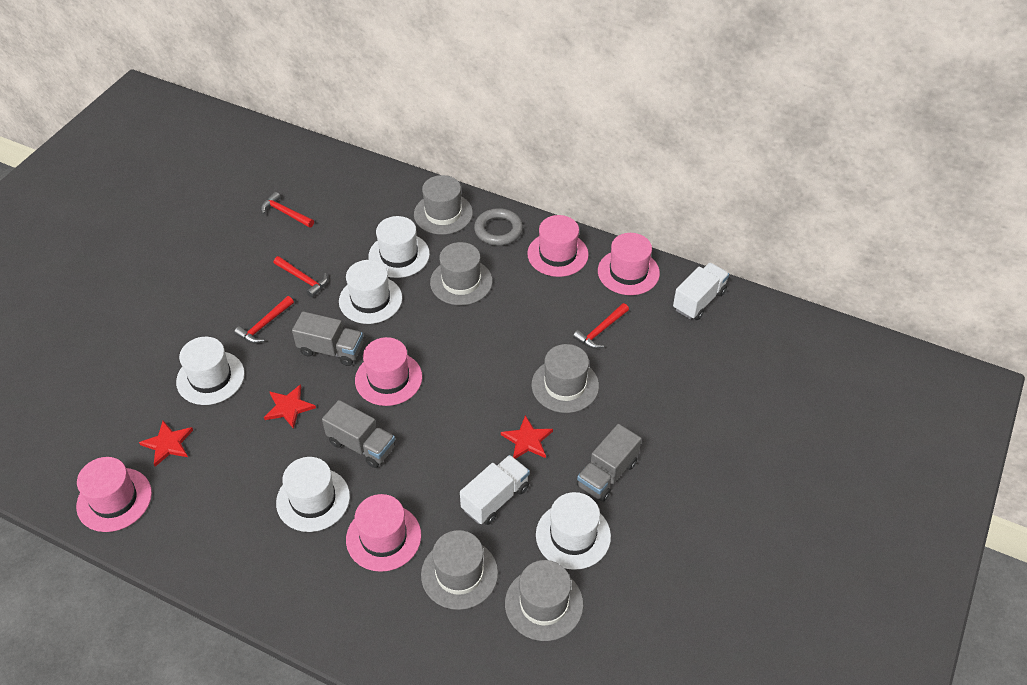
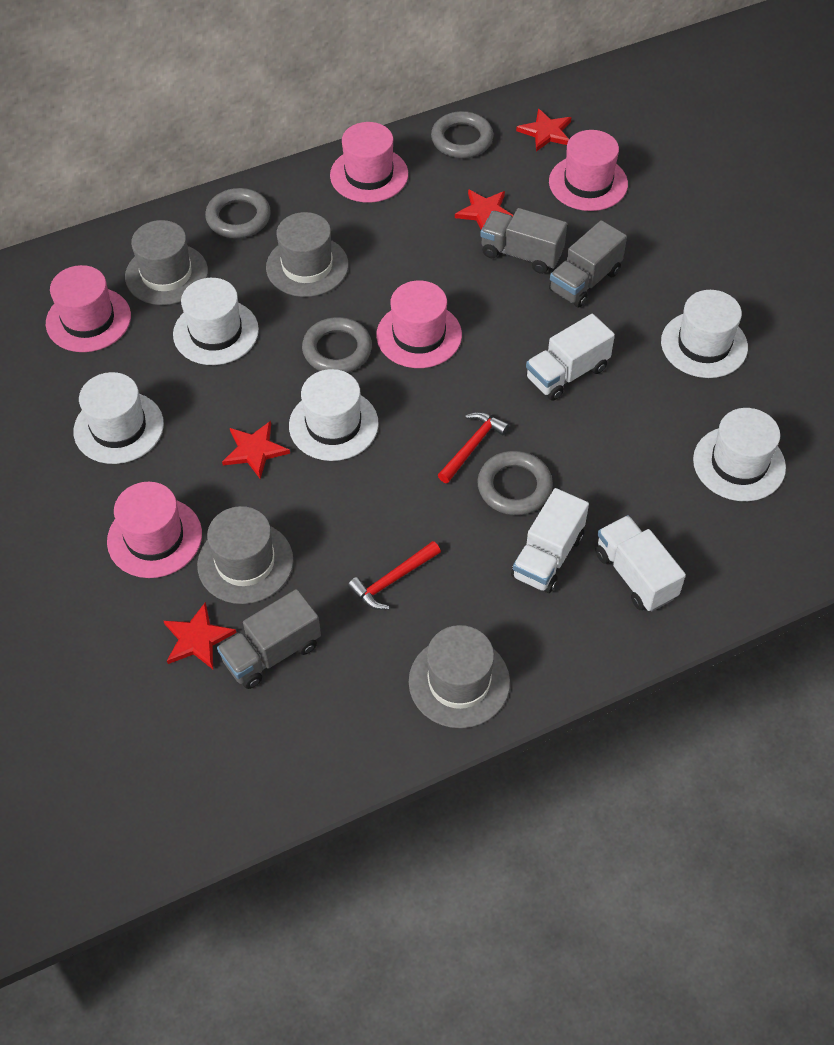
grey hat: [414,175,473,235] [421,530,498,610] [430,242,493,305] [505,560,583,641] [532,344,599,413] = 5 -> [125,220,208,305] [197,506,293,604] [266,212,348,297] [409,625,510,728] = 4
grey ring: [474,208,523,245] = 1 -> [205,188,271,238] [302,317,372,373] [431,111,494,158] [477,451,553,515] = 4
red hammer: [234,296,294,343] [261,192,314,228] [274,256,328,297] [573,303,629,349] = 4 -> [348,541,441,610] [438,412,510,483] = 2
red star: [139,421,193,467] [264,384,316,429] [501,415,553,459] = 3 -> [164,602,237,669] [222,421,290,479] [455,190,513,230] [516,109,572,152] = 4
white truck: [460,455,530,525] [673,263,729,320] = 2 -> [511,488,589,593] [526,314,615,401] [595,515,686,611] = 3

